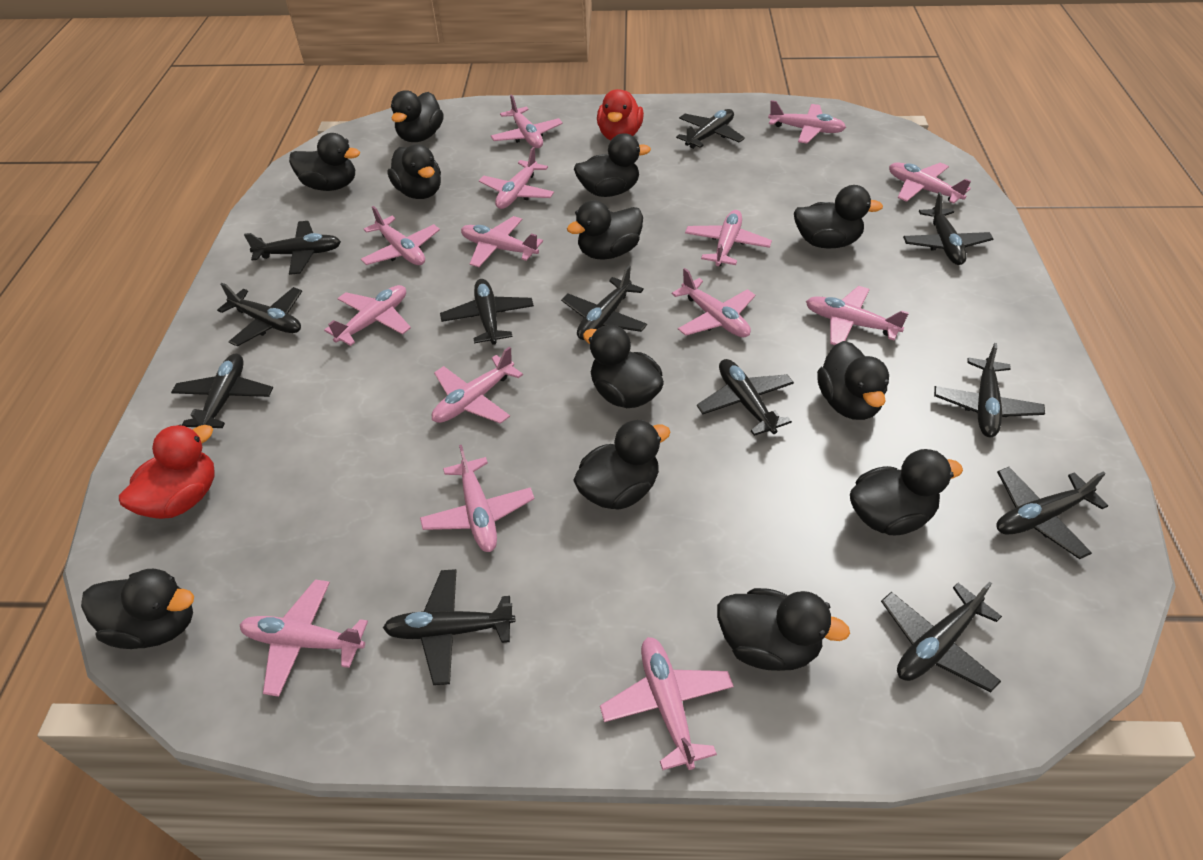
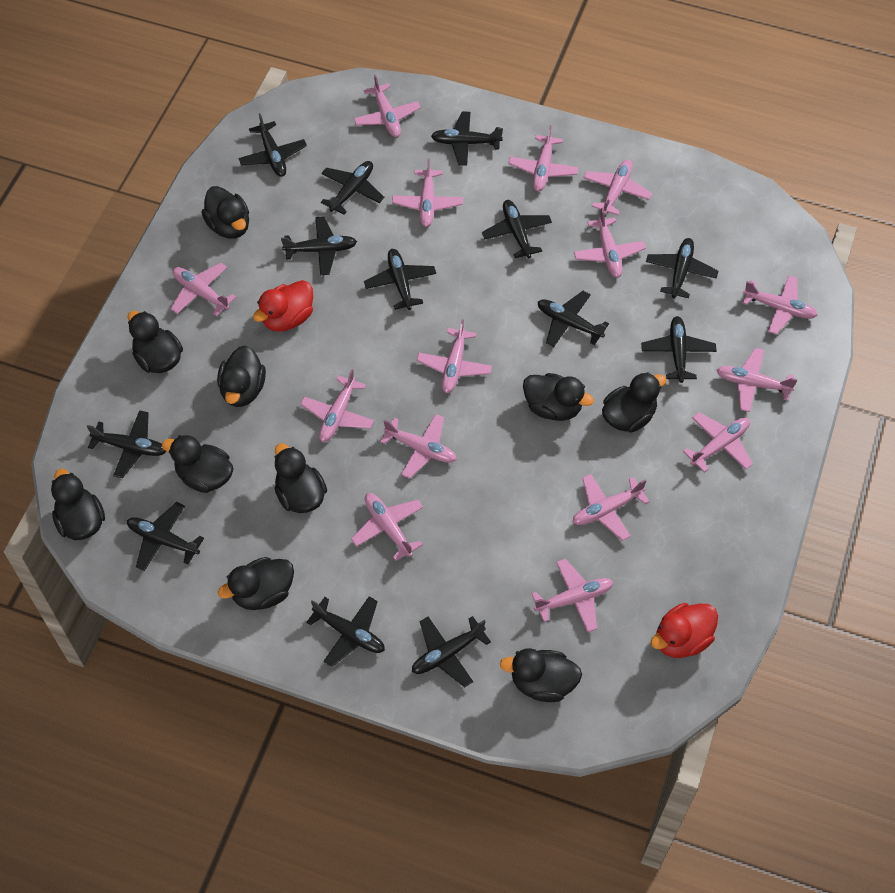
black duck: [81,569,194,649] [289,133,360,191] [388,144,441,199] [391,90,444,142] [567,200,643,259] [573,420,670,510] [574,133,651,197] [583,325,664,408] [717,588,850,671] [794,185,883,249] [817,341,889,420] [850,449,963,535] = 12 -> [51,469,105,540] [127,311,183,373] [162,435,233,493] [201,186,249,239] [217,346,266,407] [218,557,294,610] [274,443,327,513] [500,648,582,702] [523,373,594,421] [602,372,666,433] = 10
black plane: [171,354,273,428] [217,283,302,347] [244,221,341,275] [383,569,515,685] [440,279,534,345] [561,265,647,340] [676,109,745,149] [697,359,794,436] [881,581,1002,692] [903,192,993,265] [934,343,1045,437] [996,467,1108,559] = 12 -> [87,410,167,478] [127,502,204,571] [238,113,307,177] [281,216,357,275] [306,596,385,667] [321,161,384,215] [364,249,436,310] [412,616,491,687] [431,111,503,166] [482,200,552,258] [538,291,609,347] [641,316,717,383] [646,238,718,299] = 13
pink plane: [240,579,368,697] [324,285,411,346] [361,206,440,265] [420,445,534,552] [432,347,523,424] [461,216,543,267] [479,147,554,209] [491,94,563,148] [600,637,734,770] [672,268,755,337] [685,210,772,266] [768,100,846,144] [806,286,909,345] [889,162,971,203] = 14 -> [171,262,236,316] [300,369,374,442] [351,493,423,561] [353,75,421,137] [380,414,457,479] [392,159,463,227] [417,319,492,393] [508,125,578,192] [532,559,613,633] [573,474,649,541] [574,208,646,278] [583,160,652,215] [683,412,753,473] [717,348,798,412] [743,275,817,335] = 15

